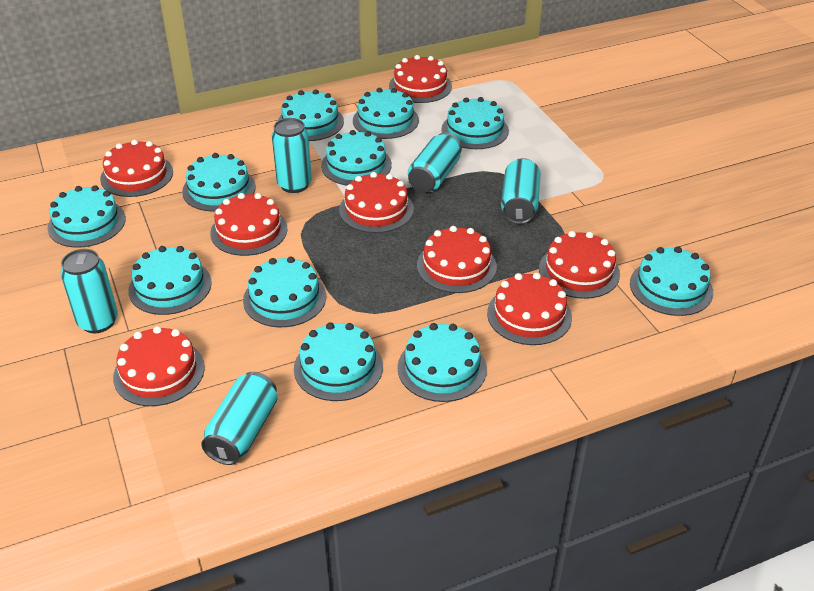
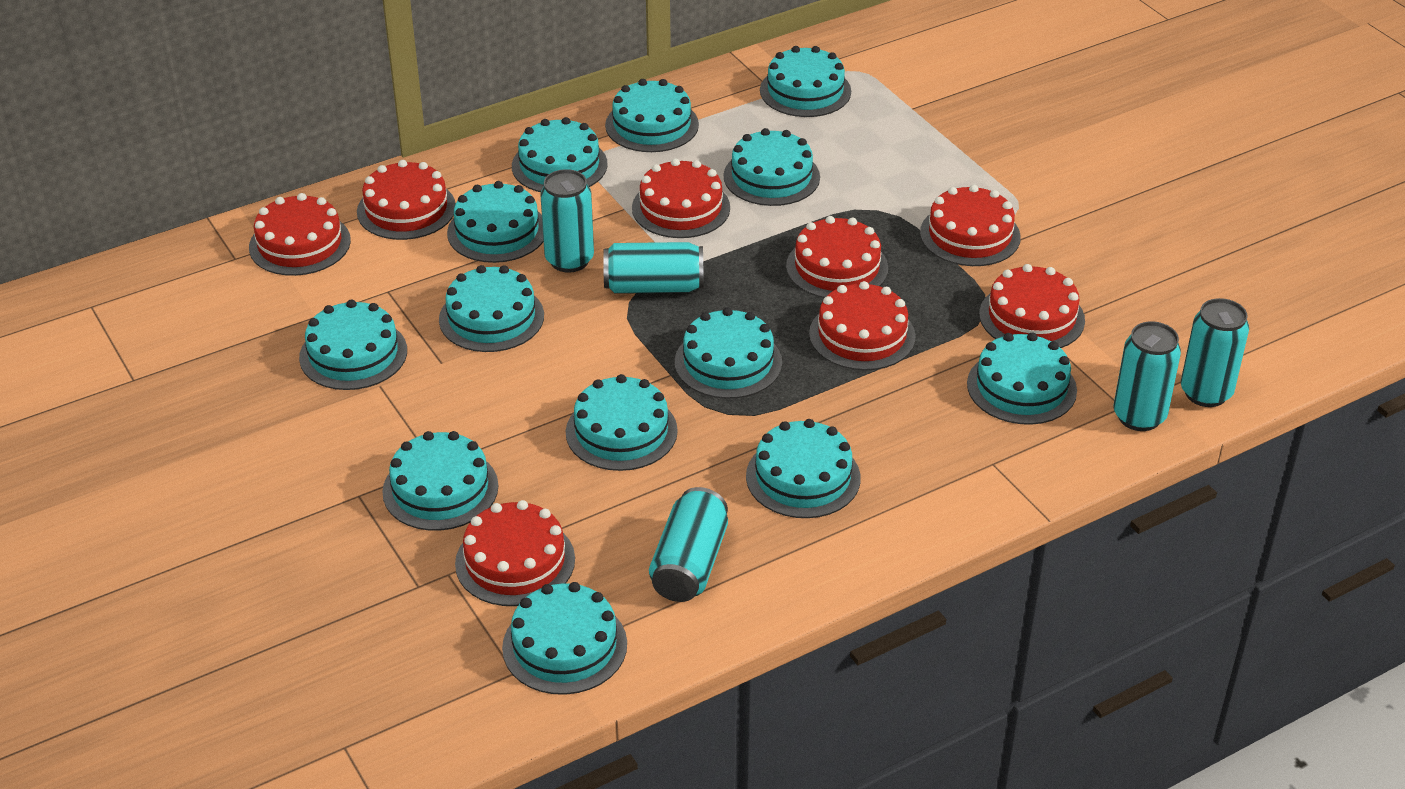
turquoise cake: [47,185,126,248] [128,246,212,315] [182,153,256,212] [243,256,326,327] [278,89,344,141] [294,322,383,401] [321,130,392,185] [353,88,419,139] [397,323,487,402] [441,97,509,149] [630,247,713,316] = 11 -> [299,299,407,390] [382,431,498,531] [439,265,544,352] [447,181,544,263] [502,582,627,695] [512,117,608,192] [566,374,678,471] [605,79,699,152] [675,307,782,399] [724,128,820,206] [746,419,860,518] [760,46,851,117] [967,333,1077,425] = 13

